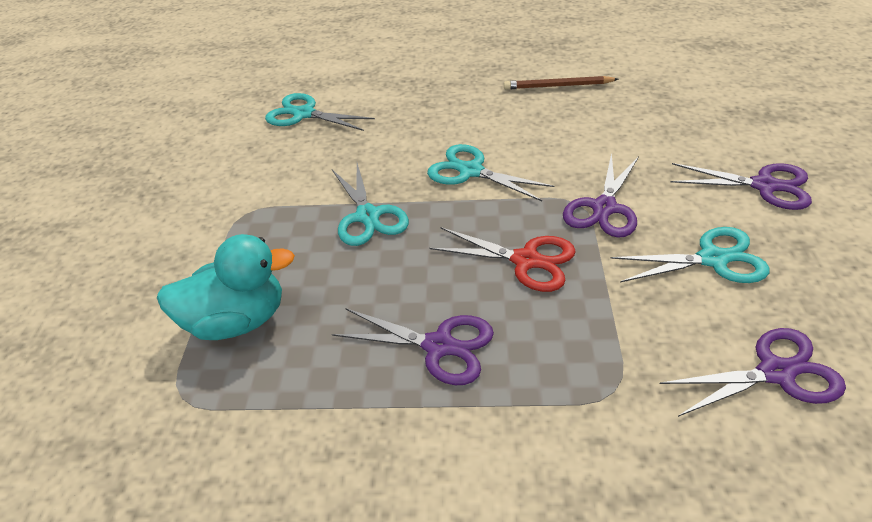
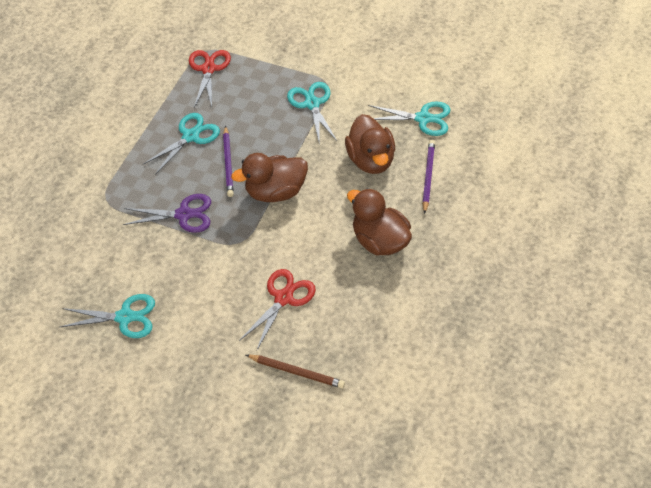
brown duck: none = 0 -> [231,153,308,202] [345,114,395,174] [347,188,412,255] = 3
purple pencil: none = 0 -> [223,126,234,197] [422,140,435,214] = 2
purple scissors: [332,308,494,385] [563,153,639,238] [660,328,846,417] [671,163,812,210] = 4 -> [123,194,211,233] = 1
red scissors: [429,227,576,292] = 1 -> [189,50,231,108] [239,269,316,350] = 2
turquoise duck: [157,234,295,340] = 1 -> none = 0

